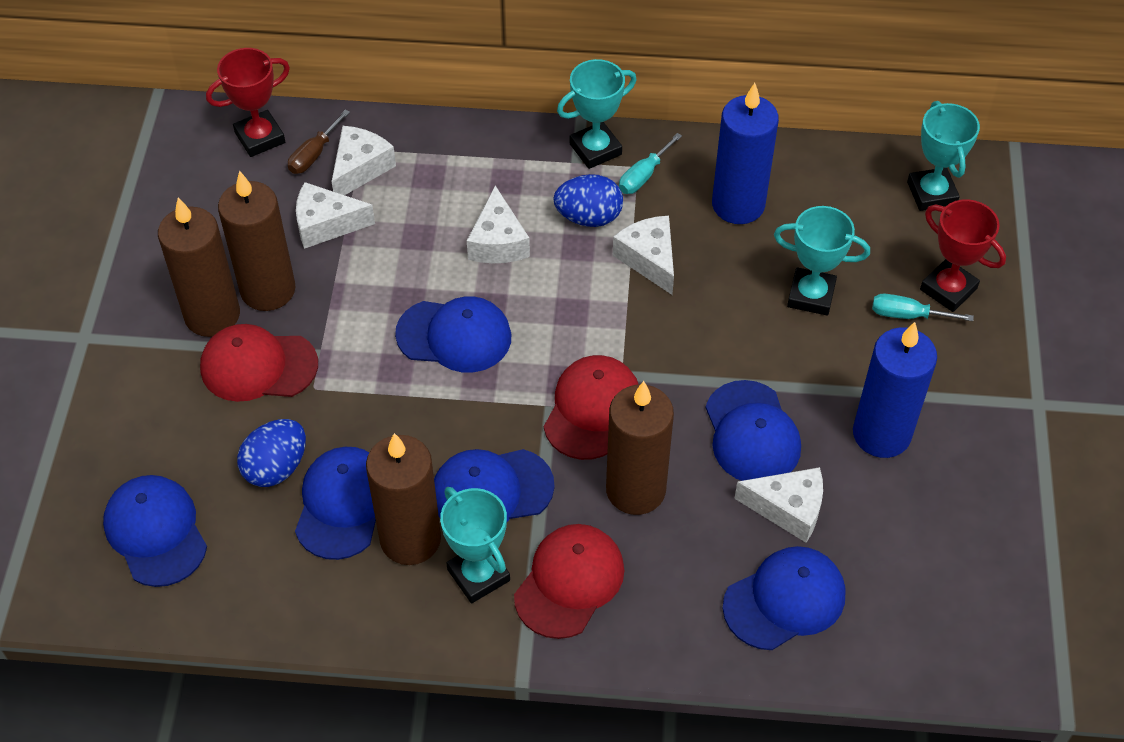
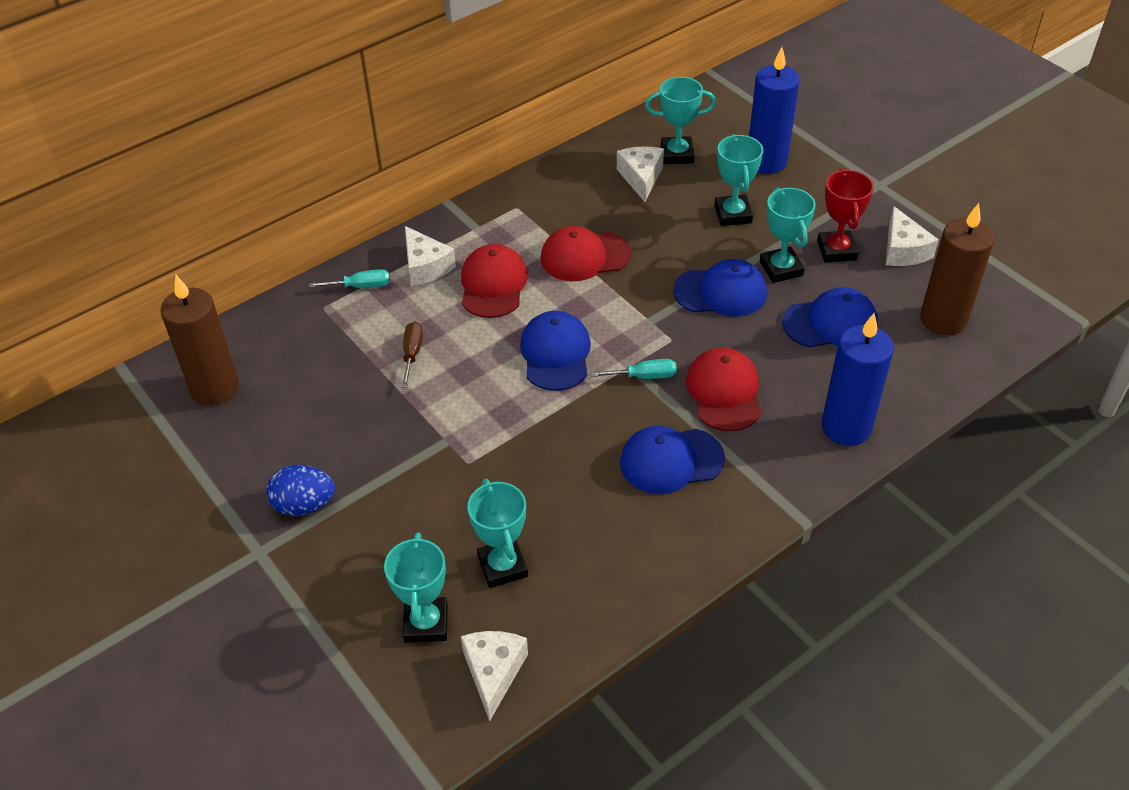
blue cap: [103,475,207,587] [295,447,376,560] [395,296,511,372] [434,449,555,522] [705,380,801,481] [723,546,845,650] = 6 -> [520,311,591,391] [620,426,725,494] [673,259,767,317] [782,287,878,348] = 4
blue egg: [237,419,306,487] [553,174,623,227] = 2 -> [266,465,335,516] = 1
brown candle: [158,197,240,337] [218,171,296,311] [366,433,441,565] [606,381,674,515] = 4 -> [161,275,239,406] [920,203,994,335] = 2
red trophy: [206,48,290,157] [920,199,1006,312] = 2 -> [817,169,874,263] = 1
turquoise trophy: [440,487,510,603] [557,59,637,169] [774,206,870,316] [907,101,980,211] = 4 -> [384,532,448,643] [467,479,528,588] [645,77,716,164] [714,134,763,226] [760,187,816,283] = 5
white cheese: [296,182,375,249] [332,126,396,195] [467,186,530,263] [613,216,674,295] [734,467,823,543] = 5 -> [405,226,456,286] [461,631,528,721] [617,146,664,202] [886,206,939,266] = 4

